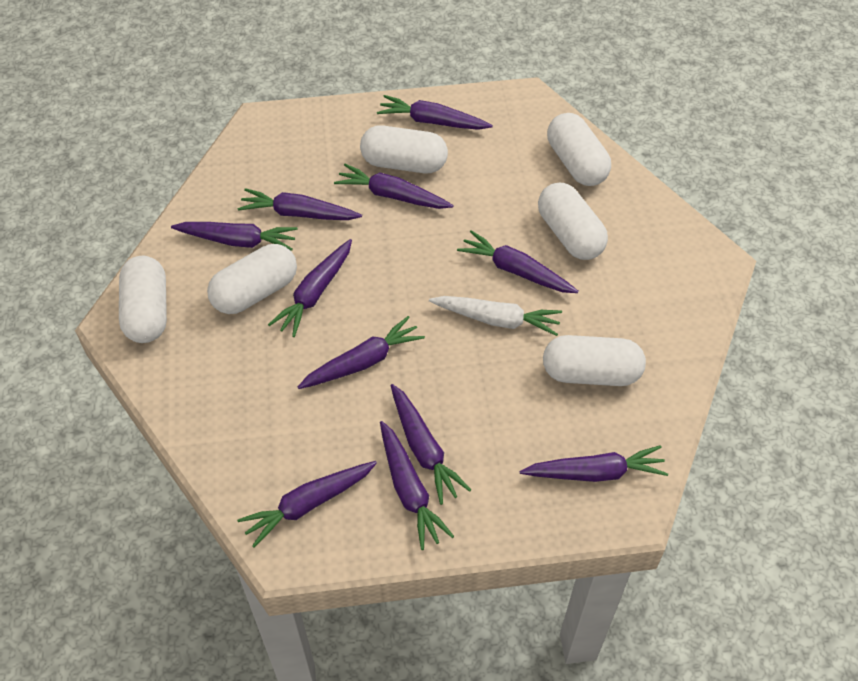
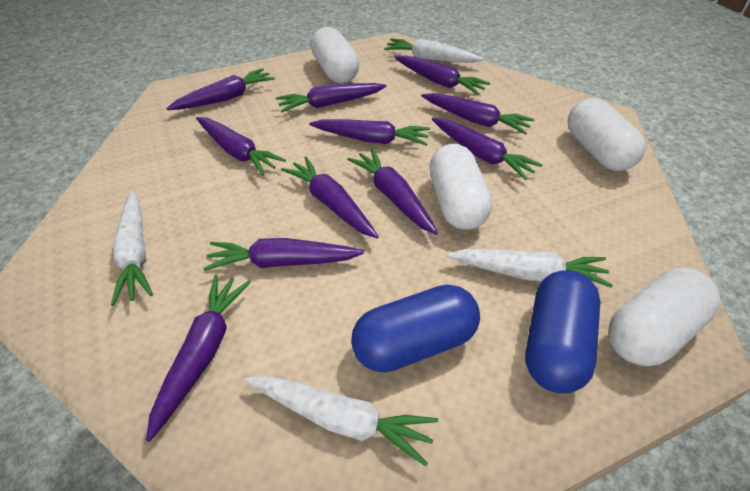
blue capsule: none = 0 -> [351,284,480,373] [525,270,600,394] = 2
white capsule: [119,256,167,343] [207,244,297,314] [360,125,448,173] [538,183,608,260] [543,335,646,386] [547,113,611,186] = 6 -> [311,27,359,83] [429,144,492,230] [568,98,646,171] [608,268,720,366] = 4
white carrot: [429,296,562,336] = 1 -> [111,191,153,306] [245,376,438,467] [384,38,484,63] [446,249,613,287] = 4

